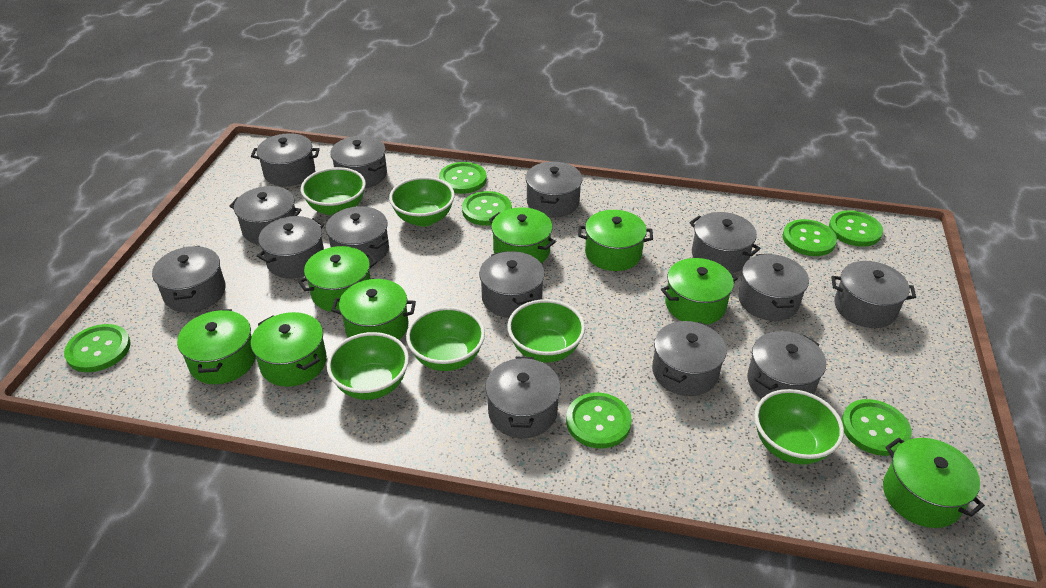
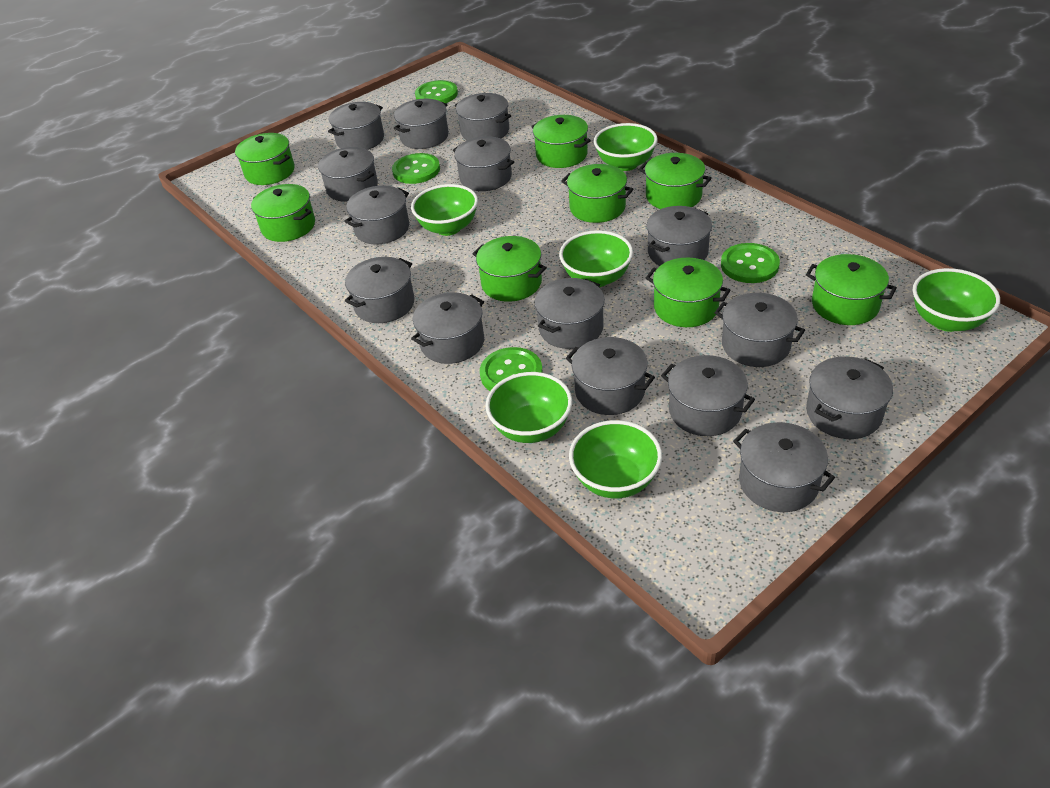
green button: [64,324,131,372] [439,162,487,194] [462,191,512,226] [566,393,632,448] [783,219,837,256] [829,210,883,247] [842,399,912,456] = 7 -> [392,153,440,184] [415,80,458,103] [480,347,543,391] [721,243,780,283] = 4
grey pot: [152,246,226,312] [229,186,301,244] [251,133,320,186] [257,216,324,279] [326,206,389,264] [330,136,387,188] [479,251,545,318] [485,357,561,438] [526,162,582,217] [652,321,727,396] [690,212,761,273] [738,254,809,321] [747,331,826,399] [831,261,916,328] = 14 -> [318,147,378,202] [328,102,384,150] [344,185,409,244] [345,257,415,323] [394,99,449,149] [411,292,484,364] [453,136,514,191] [455,93,511,140] [535,278,605,349] [566,337,655,415] [647,206,712,266] [661,355,755,436] [715,293,805,367] [733,422,835,512] [806,356,893,439] = 15

